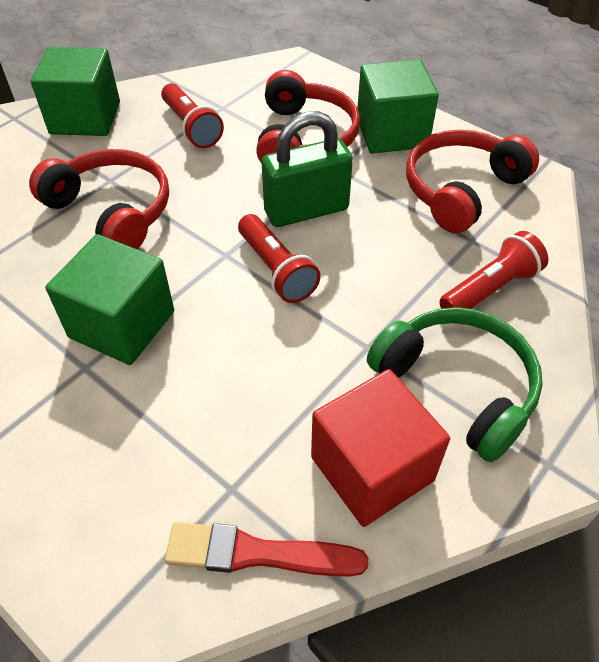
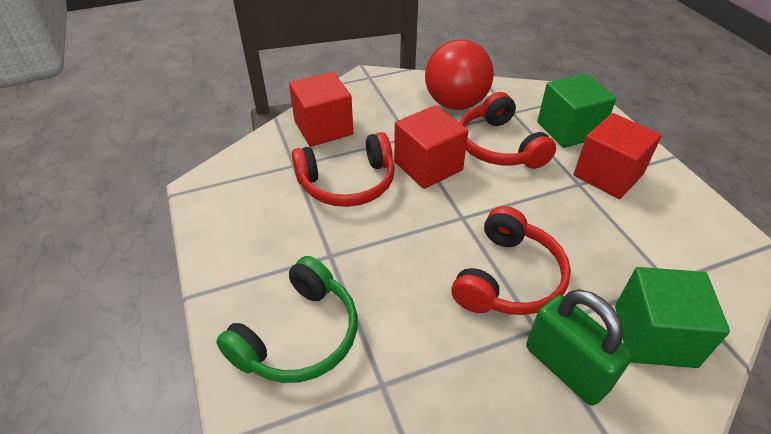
green cube: [31,47,120,136] [45,234,174,365] [357,59,439,154] = 3 -> [537,74,616,148] [615,267,730,368] = 2
red ball: none = 0 -> [425,39,494,110] = 1
red brush: [165,522,368,577] = 1 -> none = 0
red cube: [311,369,450,527] = 1 -> [289,72,353,147] [394,105,468,189] [574,113,662,199] = 3
red flashlight: [161,83,224,148] [238,214,321,303] [439,231,548,309] = 3 -> none = 0

